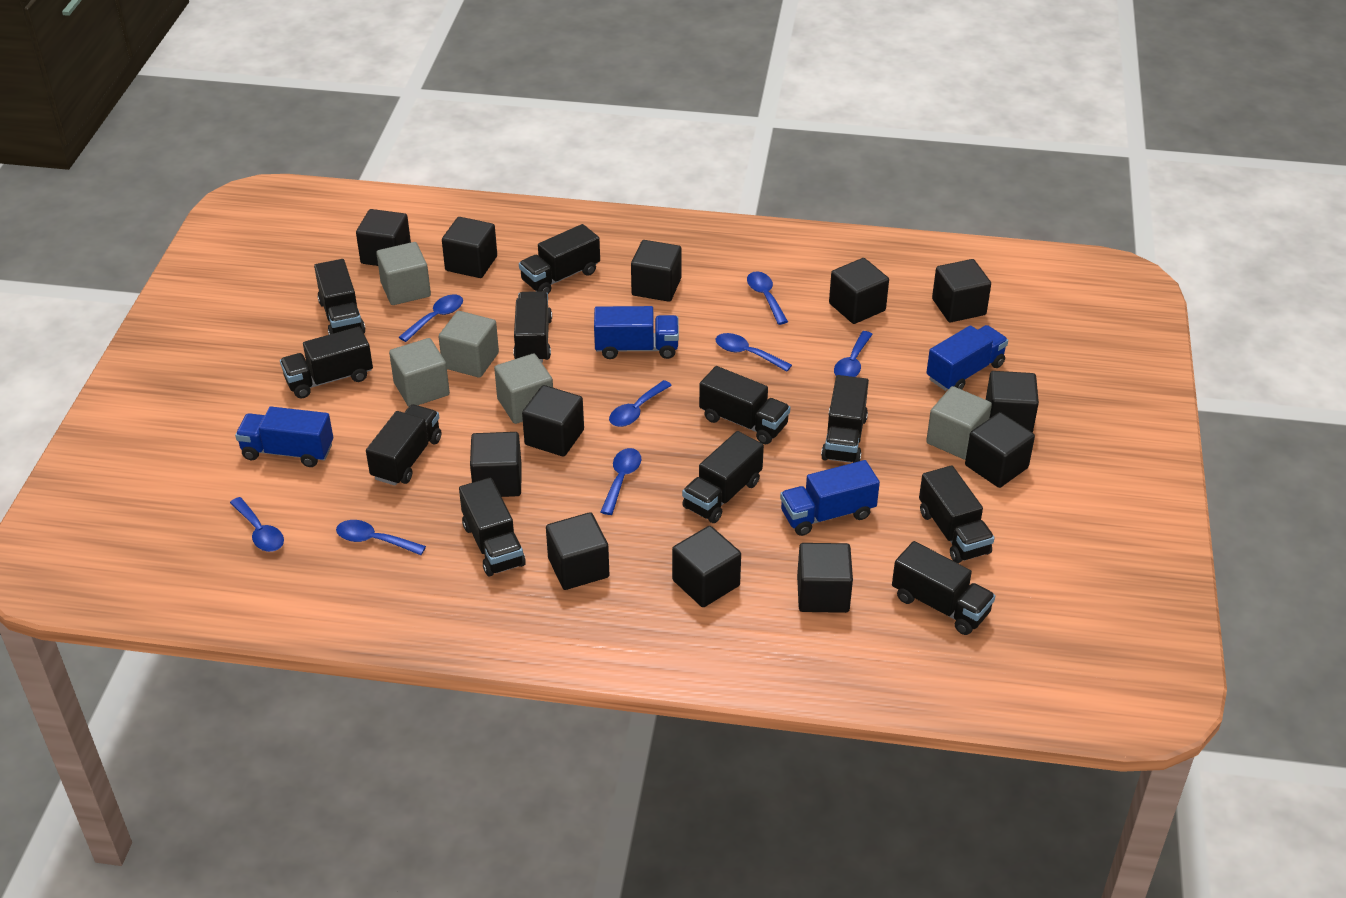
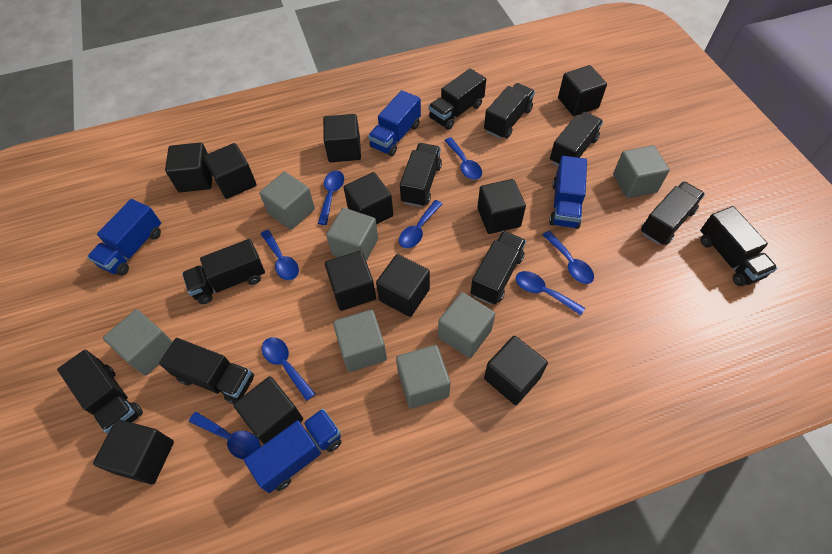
black cube: [356,209,411,266] [442,217,497,278] [470,432,522,497] [522,385,584,457] [546,512,609,590] [631,240,682,302] [672,526,741,607] [797,543,853,613] [829,258,889,324] [932,259,991,322] [965,412,1035,488] [986,371,1039,433] = 12 -> [93,420,174,484] [165,142,213,192] [204,143,256,199] [234,377,303,444] [323,114,361,162] [325,251,376,311] [343,172,393,224] [376,254,430,317] [477,179,526,234] [484,336,548,405] [558,65,607,116] = 11
black truck: [280,327,373,398] [314,259,365,335] [366,404,441,486] [459,478,526,576] [513,291,552,363] [519,224,600,294] [682,431,764,523] [699,366,791,444] [821,375,869,463] [892,541,995,635] [919,465,995,563] = 11 -> [57,350,143,435] [159,338,254,404] [182,239,265,304] [400,143,442,207] [428,68,486,130] [471,231,526,305] [484,83,535,139] [550,112,603,166] [641,181,705,245] [700,206,777,286] = 10
grey cube: [376,242,431,305] [389,338,450,407] [439,311,499,378] [494,353,553,424] [926,386,992,460] = 5 -> [103,309,173,376] [259,172,315,230] [326,208,378,261] [333,310,387,372] [396,345,450,409] [438,292,495,358] [613,145,670,199] = 7

